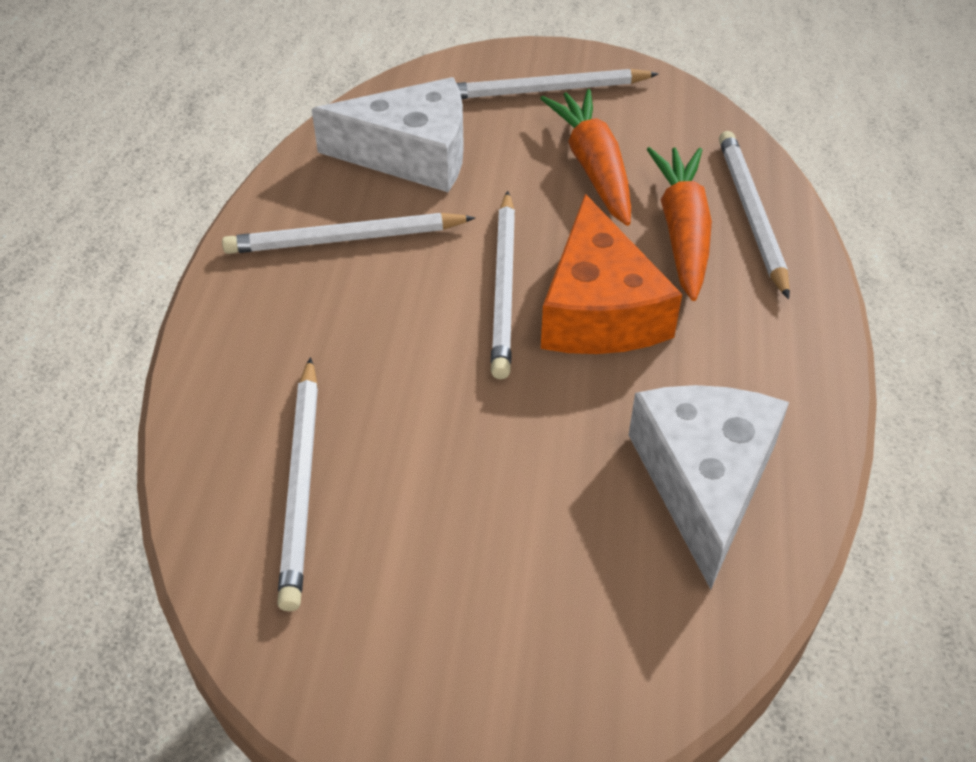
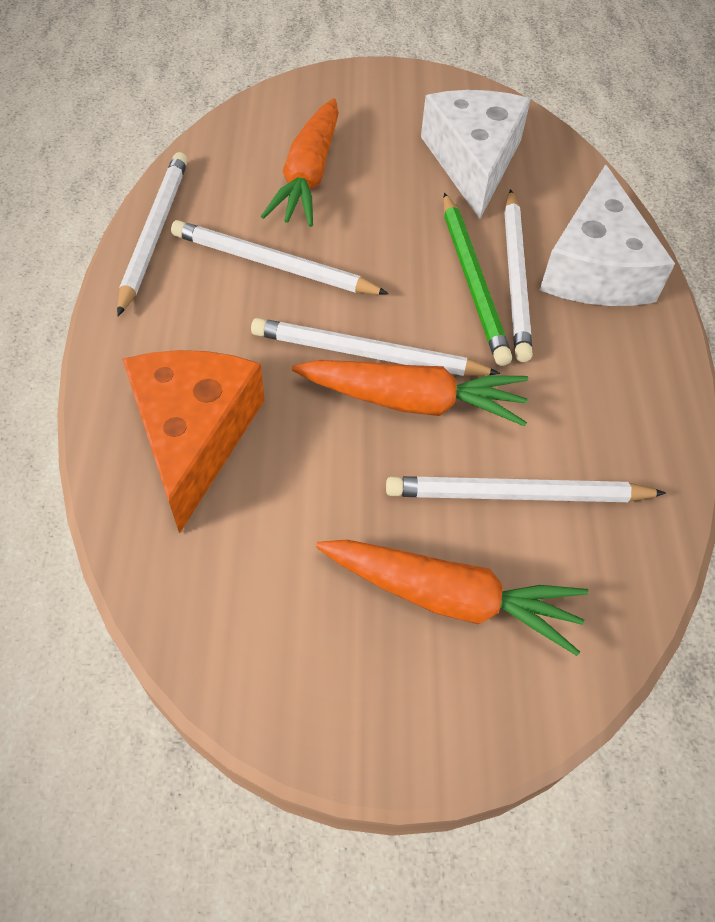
green pencil: none = 0 -> [443,193,512,366] = 1
orange carrot: [540,89,631,226] [647,147,712,301] = 2 -> [261,98,339,227] [292,360,528,427] [316,540,589,656] = 3

